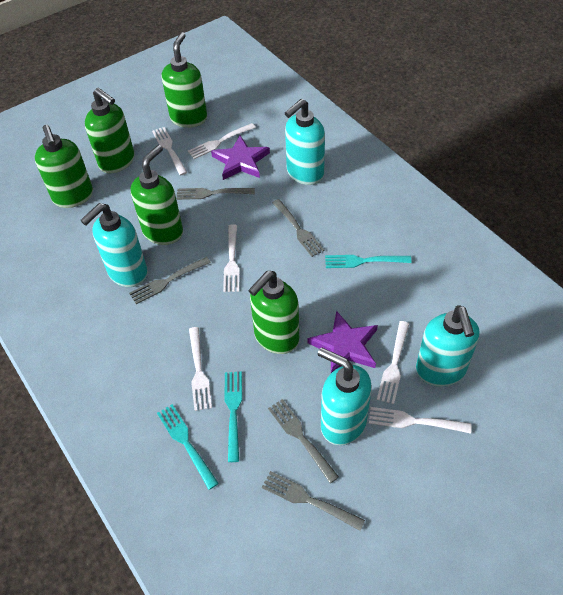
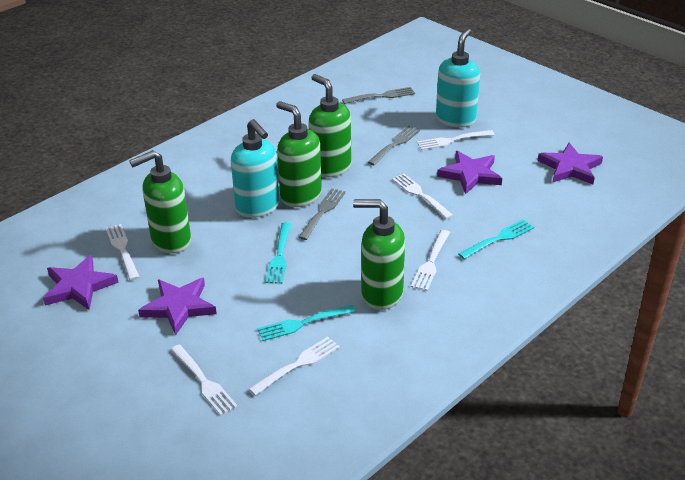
green soap dispenser: [35,125,93,208] [85,88,135,173] [131,145,183,245] [162,32,207,128] [248,271,299,354] = 5 -> [129,150,191,254] [276,101,322,207] [308,74,351,178] [353,199,405,310] = 4
grey fork: [129,257,211,304] [176,188,255,200] [262,471,365,531] [268,399,339,483] [272,199,325,257] = 5 -> [298,188,346,240] [342,87,415,104] [368,126,420,165] = 3
purple star: [211,136,270,180] [308,311,378,373] = 2 -> [43,255,119,310] [138,278,217,335] [437,151,502,194] [538,143,603,184] = 4
turquoise soap dispenser: [80,203,148,287] [285,99,325,185] [318,348,372,446] [416,305,479,387] = 4 -> [231,119,279,218] [436,29,480,128] = 2

